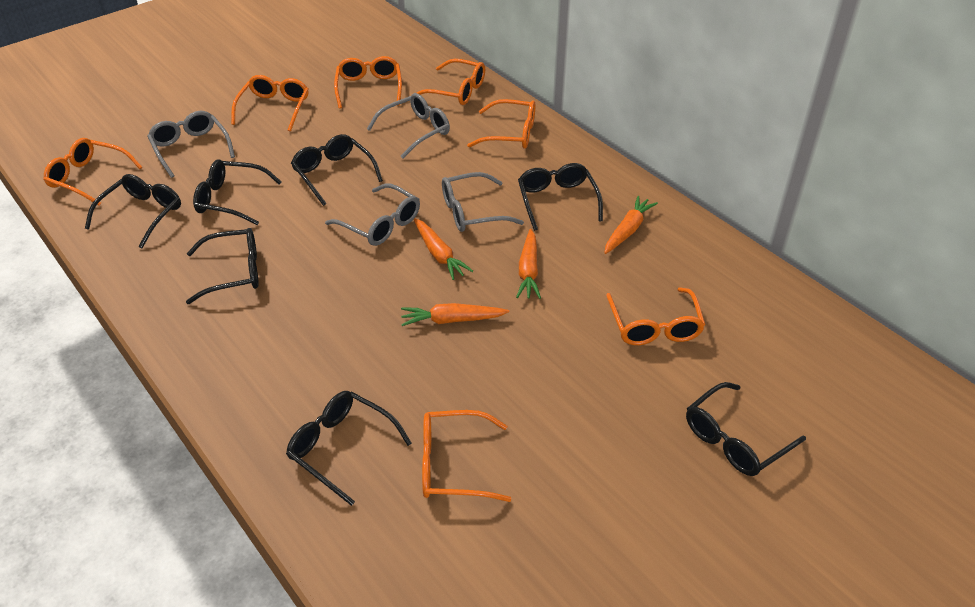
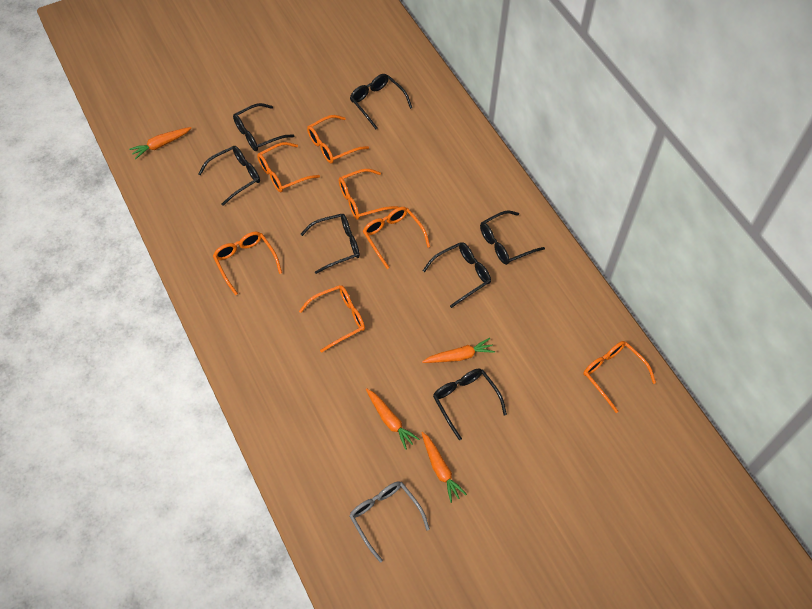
grey glasses: [147,111,235,178] [325,183,420,246] [367,93,450,159] [442,172,524,232] = 4 -> [350,481,430,563] = 1

